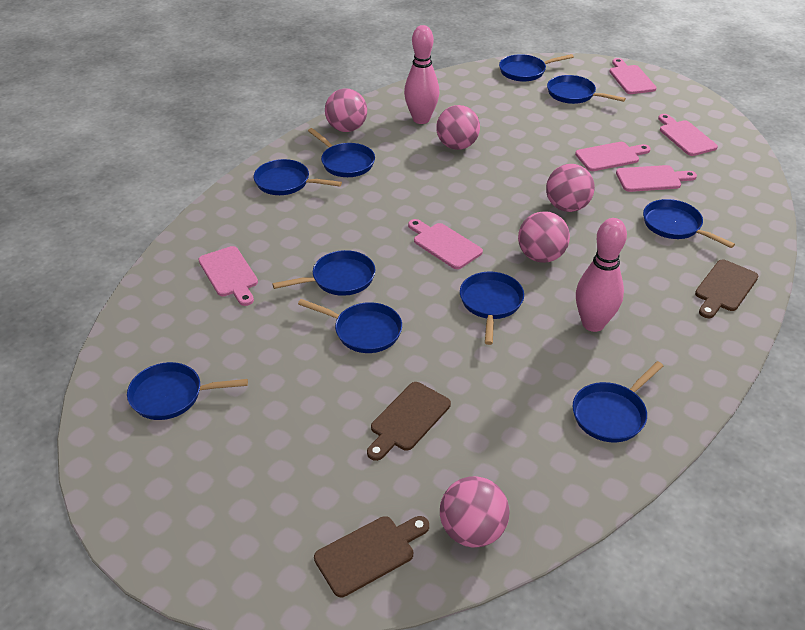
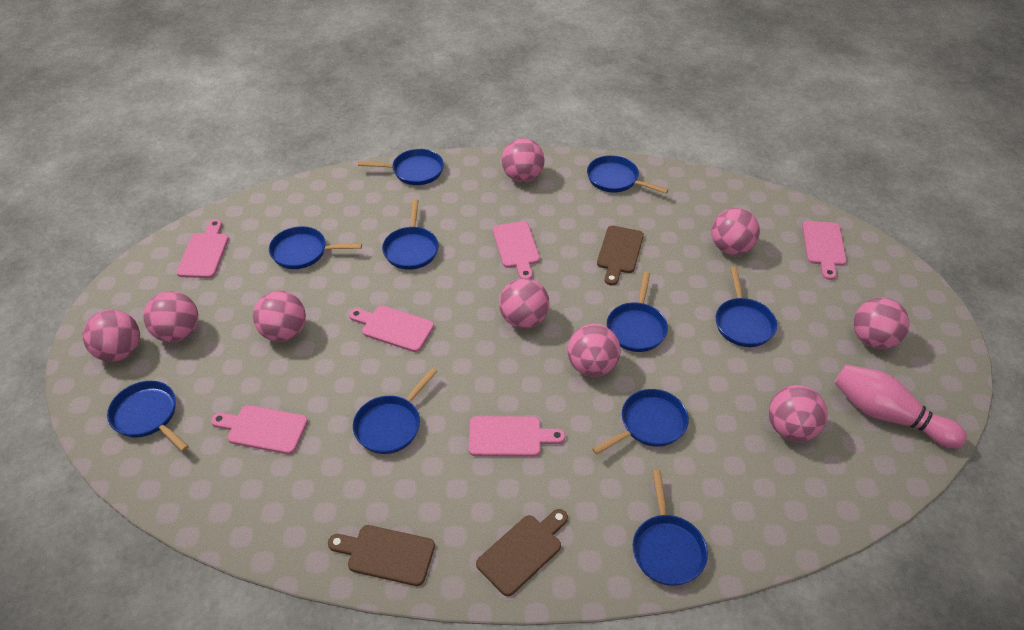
pink ball: [325,89,367,132] [436,105,480,150] [440,476,509,548] [518,211,570,263] [546,164,595,212] = 5 -> [82,309,140,362] [143,291,198,342] [253,291,306,342] [499,278,550,329] [501,138,545,182] [567,324,621,377] [711,208,760,255] [769,385,828,442] [854,297,909,349] = 9
pink bowling pin: [404,25,439,124] [576,218,627,332] = 2 -> [834,365,967,448] = 1

